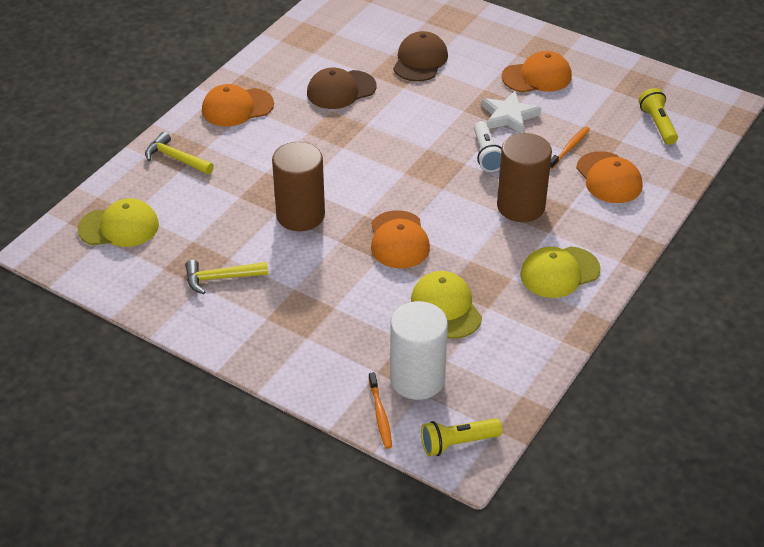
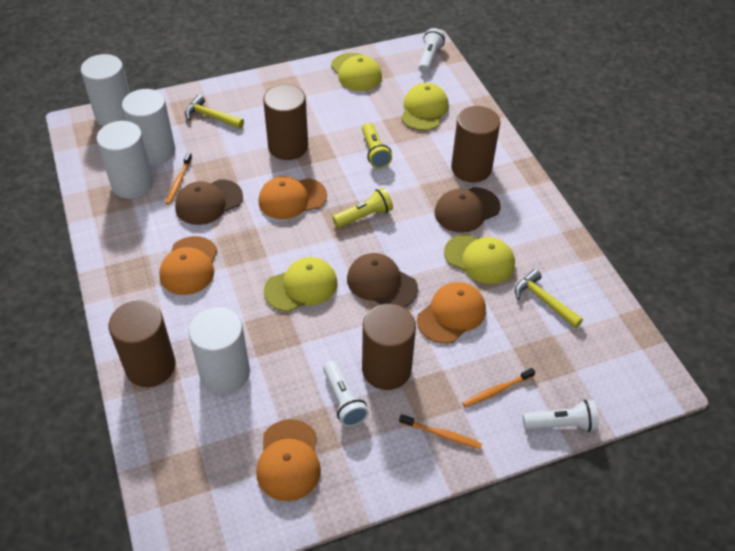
brown cap: [307,68,377,109] [393,31,448,82] = 2 -> [175,179,243,225] [347,253,418,308] [434,187,501,233] = 3
brown cylinder: [272,142,325,231] [497,133,552,222] = 2 -> [109,301,176,387] [263,84,308,160] [362,304,416,390] [451,106,500,182] = 4
orange toothbrush: [369,372,392,449] [550,127,590,169] = 2 -> [165,153,192,205] [399,414,482,449] [462,368,535,408] = 3
white cylinder: [390,301,448,400] = 1 -> [81,54,130,127] [97,121,154,199] [122,89,175,165] [188,307,250,394] = 4
white flashlight: [474,121,502,172] = 1 -> [323,361,369,427] [418,28,445,73] [523,400,599,432] = 3
white star: [482,91,541,133] = 1 -> none = 0
yellow cap: [78,198,159,247] [411,271,482,339] [520,247,601,298] = 3 -> [264,257,338,312] [331,53,382,91] [401,83,449,131] [444,234,515,284] = 4

